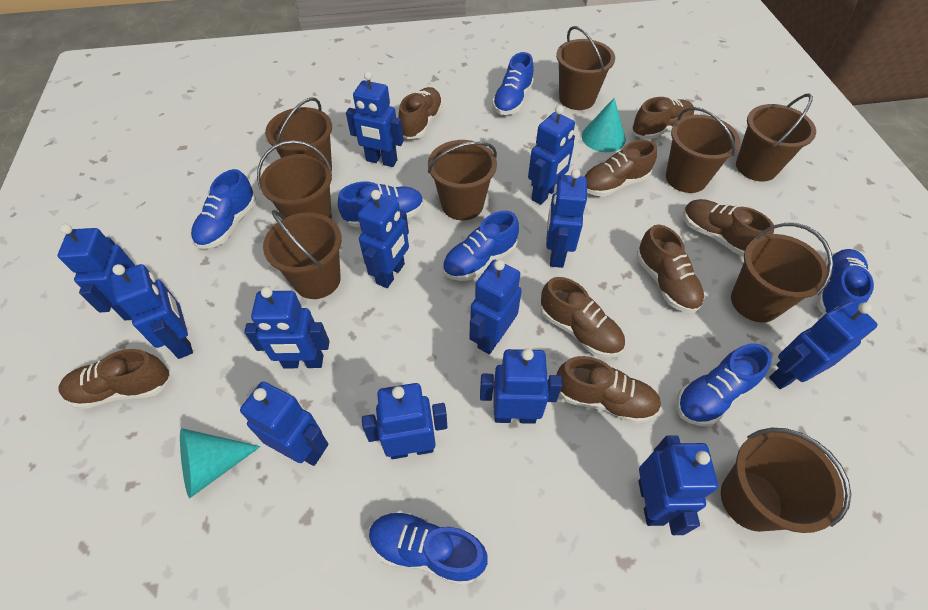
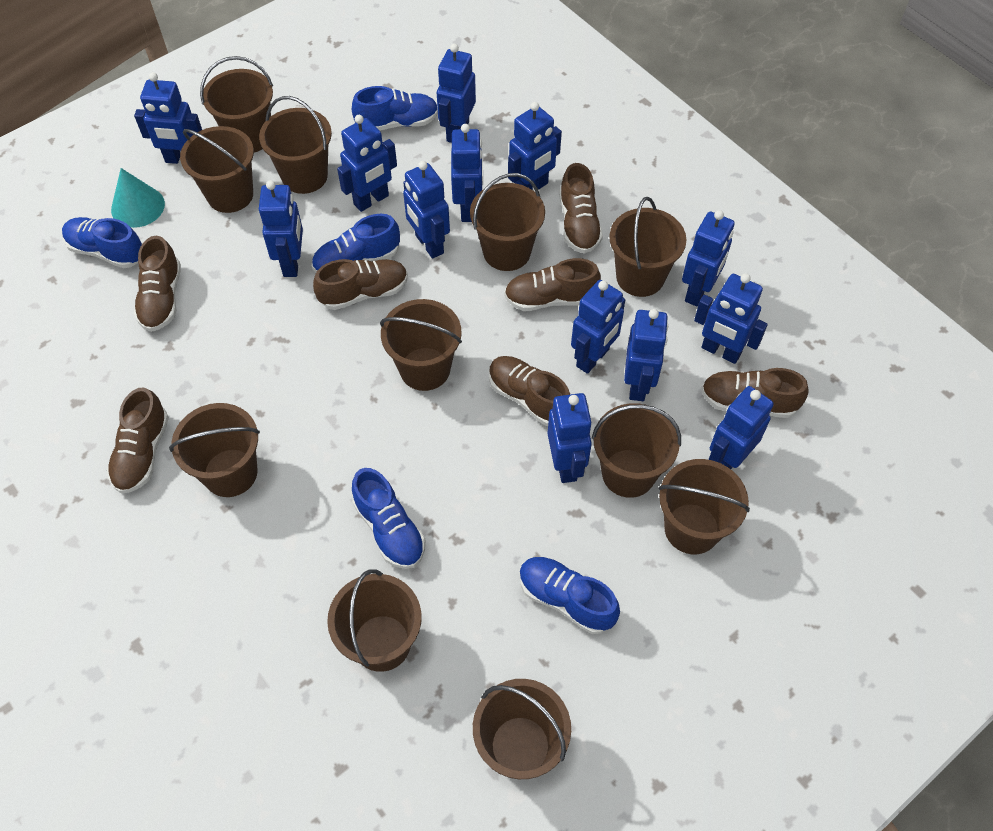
blue shoe: [191,169,256,249] [338,182,424,227] [369,510,488,586] [442,211,519,281] [492,52,534,115] [677,343,772,426] [817,249,874,314] = 7 -> [62,217,142,268] [312,214,400,272] [352,86,438,131] [352,468,425,569] [519,557,620,634] = 5
brown bucket: [257,140,332,219] [263,210,342,299] [265,97,332,172] [428,140,497,220] [556,26,615,110] [666,107,740,193] [721,428,851,533] [731,223,833,322] [736,93,816,181] = 9 -> [169,403,260,497] [180,126,254,213] [200,56,273,153] [259,96,332,194] [327,569,422,672] [380,299,462,391] [470,173,545,271] [473,679,571,779] [592,403,681,498] [609,197,686,297] [658,459,750,554] = 11
brown shoe: [59,349,170,409] [398,87,443,139] [541,277,625,358] [557,356,661,424] [584,140,657,197] [632,97,694,140] [637,225,704,313] [683,199,774,257] = 8 -> [107,387,169,494] [134,236,181,332] [313,259,408,310] [489,356,570,426] [504,258,601,311] [559,163,603,254] [701,368,809,418] = 7
turquoise cone: [180,428,260,498] [582,98,626,152] = 2 -> [111,168,165,228] = 1

